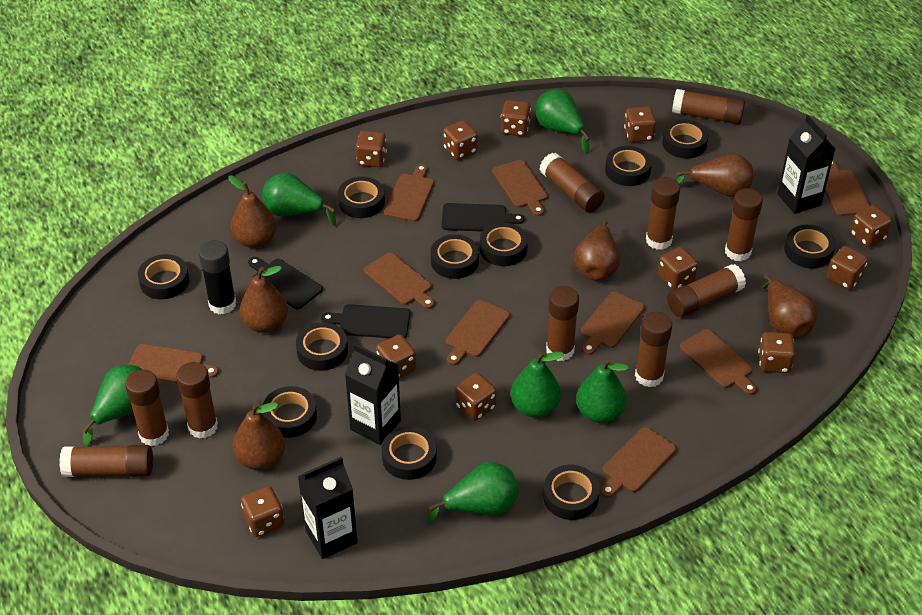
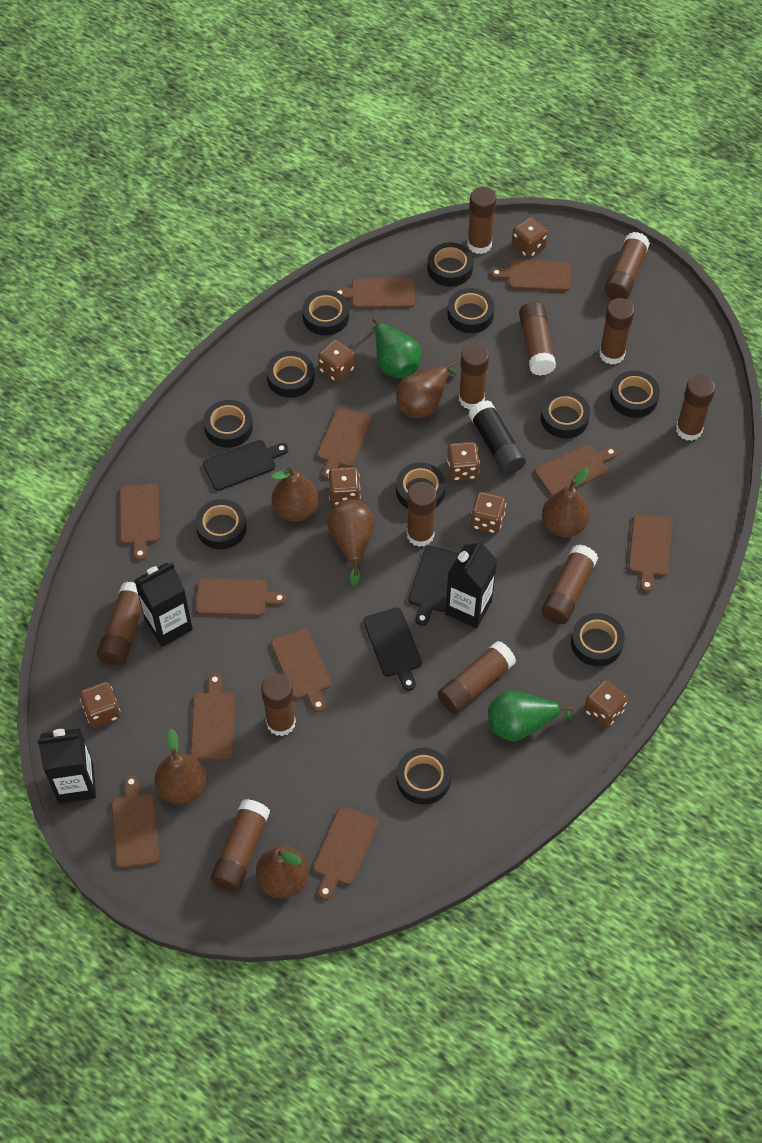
brown cutting board: [128,344,219,383] [364,252,435,309] [384,164,434,222] [446,300,510,365] [492,160,548,216] [581,292,645,355] [600,427,676,498] [680,329,757,395] [825,160,870,216] = 9 -> [111,775,160,868] [120,484,160,561] [191,673,235,760] [196,578,287,616] [271,629,331,712] [313,806,378,900] [317,407,372,479] [335,278,415,309] [490,259,571,291] [535,445,617,496] [628,513,672,592] = 11
brown dice: [241,486,284,537] [356,131,387,167] [376,334,416,378] [443,120,477,160] [455,373,497,421] [501,100,531,136] [624,106,656,142] [658,247,698,290] [758,332,795,373] [827,246,868,290] [850,205,892,247] = 11 -> [79,682,120,727] [318,339,355,383] [328,467,360,506] [447,442,480,481] [471,492,506,534] [512,217,548,258] [584,680,628,728] = 7
brown glue stick: [60,445,153,477] [125,369,169,446] [176,362,218,439] [539,153,605,212] [546,286,579,361] [635,312,672,387] [646,177,680,250] [667,264,746,317] [672,89,745,124] [725,188,763,261] = 10 -> [97,582,142,665] [211,799,270,891] [261,673,296,736] [407,482,437,547] [438,641,516,714] [459,344,489,410] [467,187,496,254] [519,302,556,376] [542,545,598,624] [599,298,635,364] [604,232,650,300] [676,375,715,441] = 12
green pear: [83,365,142,445] [262,173,336,226] [428,462,518,522] [511,351,564,418] [536,89,590,154] [576,358,629,423] = 6 -> [372,318,421,378] [488,691,574,742] = 2

